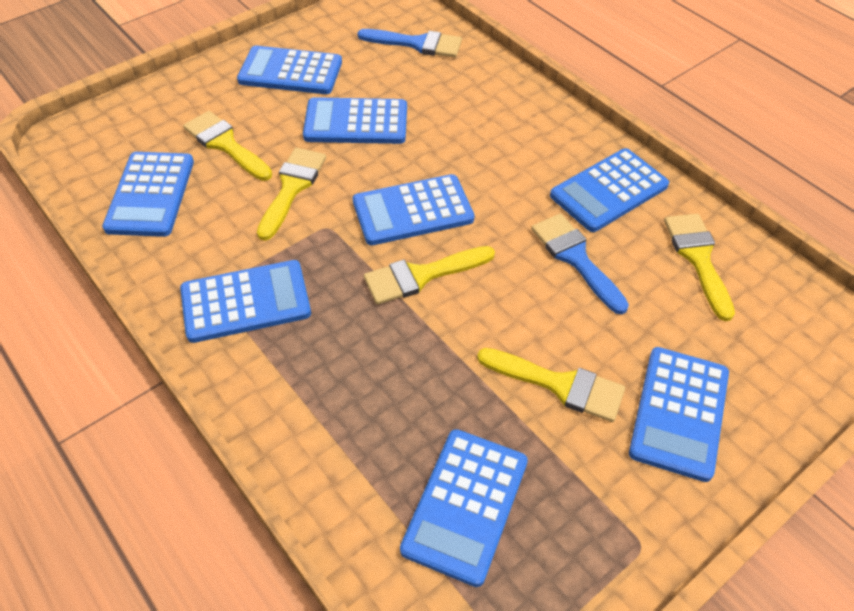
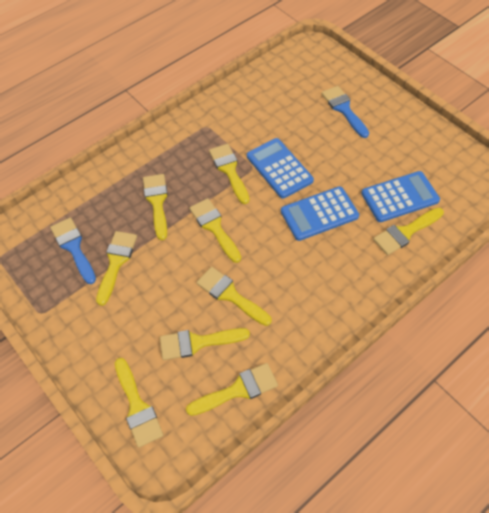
blue calculator: [102,152,194,237] [180,260,311,343] [237,46,342,94] [303,97,407,144] [353,174,475,245] [400,429,528,587] [550,148,669,232] [629,347,729,482] = 8 -> [247,138,314,199] [281,186,359,241] [361,171,440,222] = 3
yellow brush: [183,111,272,181] [257,148,326,241] [364,246,495,304] [477,348,625,422] [664,214,735,321] = 5 -> [96,231,137,306] [115,358,163,448] [143,174,168,240] [160,328,250,360] [186,363,278,416] [189,198,241,263] [197,267,272,326] [209,144,249,204] [373,208,444,255] = 9

